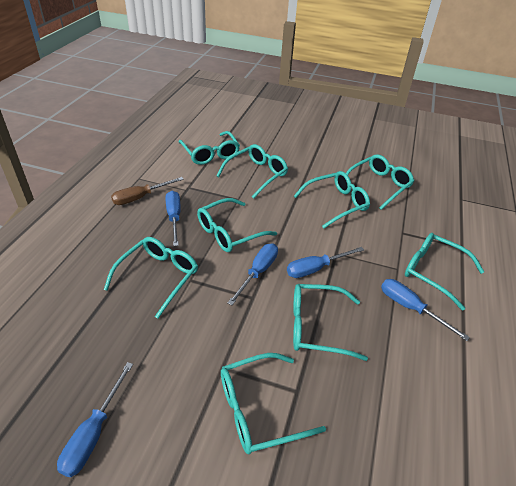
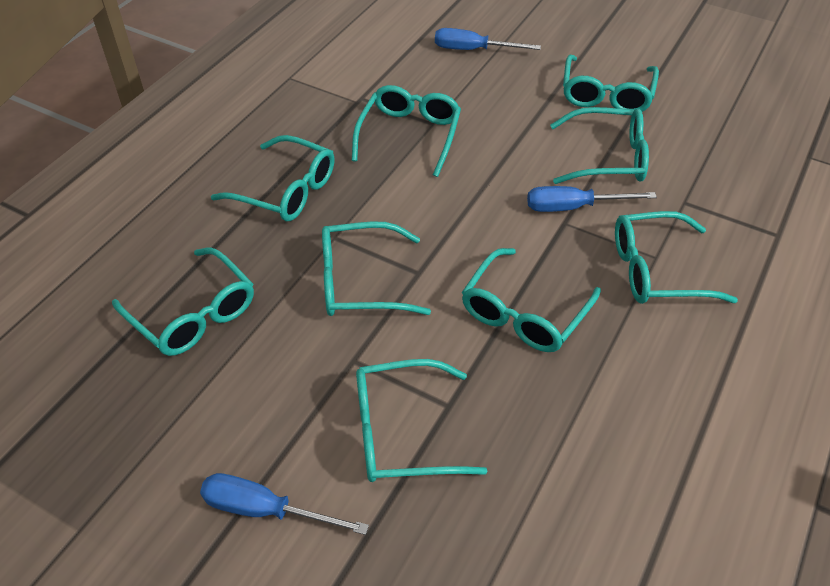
blue screwdriver: [57,362,133,477] [166,191,181,246] [228,243,278,305] [287,247,364,278] [381,279,470,341] = 5 -> [200,473,369,535] [435,28,541,50] [527,186,657,212] = 3
brown screwdriver: [111,177,184,205] = 1 -> none = 0

